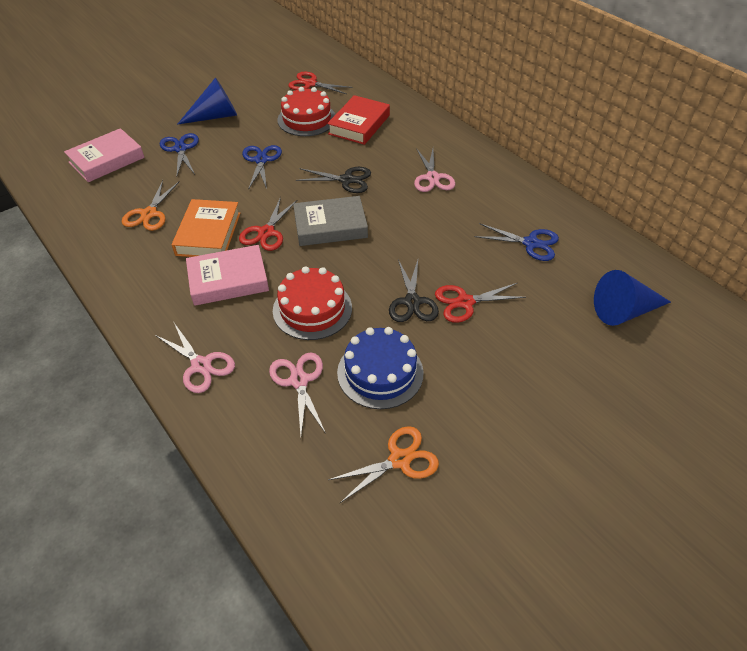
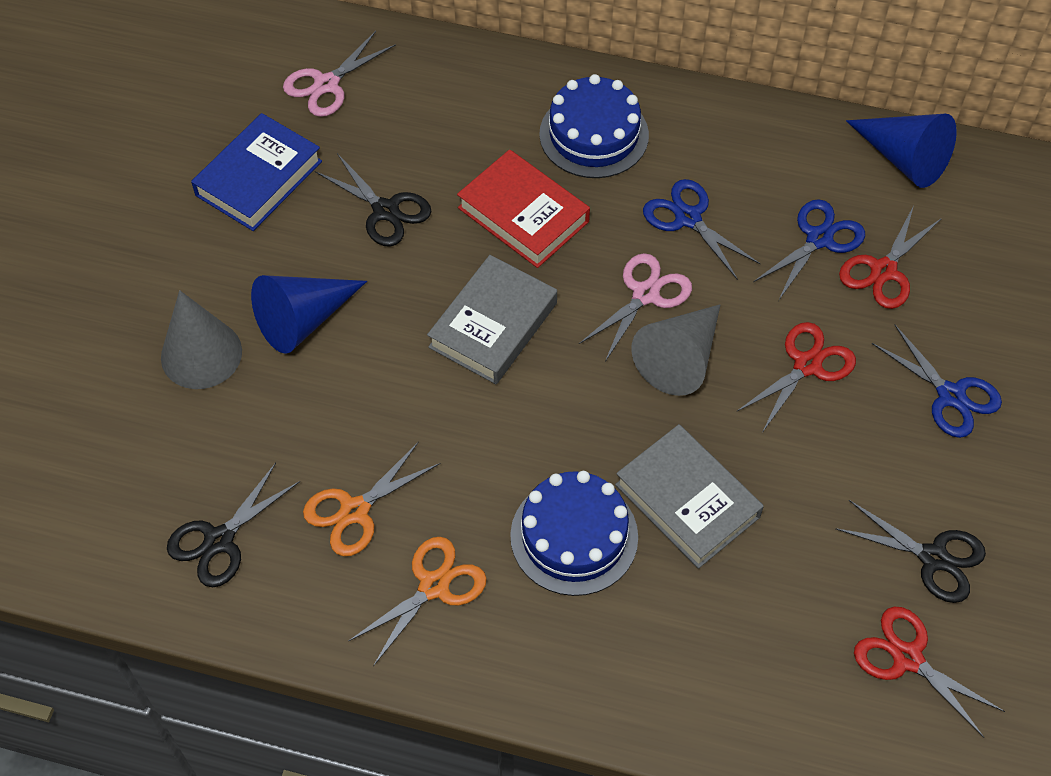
black scissors: [296,167,371,193] [389,260,439,322] = 2 -> [167,463,300,587] [315,153,431,246] [835,500,986,603] = 3
blue book: none = 0 -> [191,113,322,231] = 1
blue cake: [337,327,423,409] = 1 -> [510,471,638,596] [539,74,649,178] = 2
grey book: [293,196,368,246] = 1 -> [427,255,557,384] [615,424,764,569] = 2
grey cone: none = 0 -> [161,290,242,389] [631,305,720,396] = 2
orange book: [172,199,240,257] = 1 -> none = 0
pink book: [64,128,145,182] [186,245,269,306] = 2 -> none = 0
pink scissors: [155,323,235,393] [269,353,325,436] [414,148,456,192] = 3 -> [283,31,396,117] [579,253,692,362] = 2
red cake: [273,266,352,340] [277,87,336,136] = 2 -> none = 0

